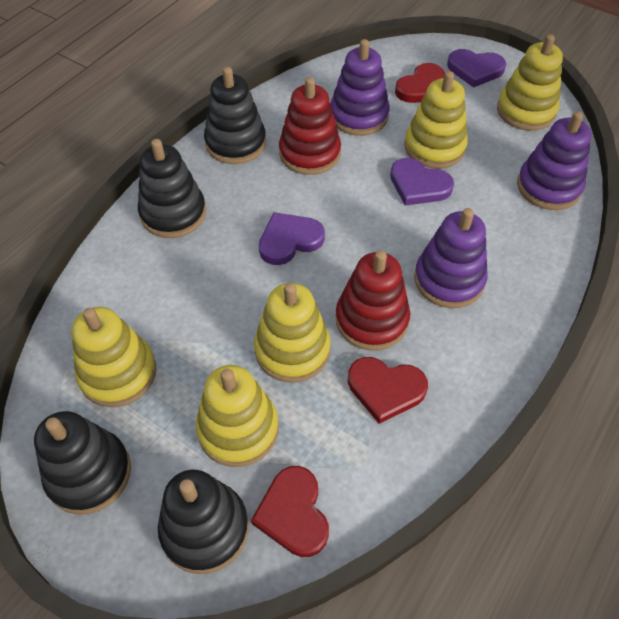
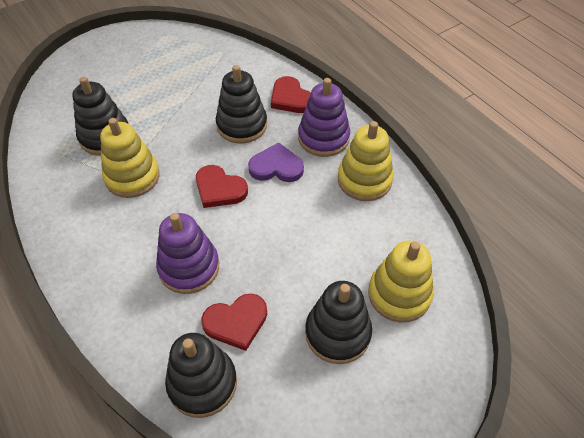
purple heart: [259,212,325,265] [390,158,454,206] [447,49,506,88] = 3 -> [248,142,304,182] = 1
purple stacking toy: [330,39,390,136] [414,208,488,308] [517,111,592,210] = 3 -> [156,213,219,294] [298,78,350,157] = 2
red stacking toy: [279,77,341,175] [336,250,410,351] = 2 -> none = 0
yellow stacking toy: [72,307,156,407] [196,365,279,467] [254,283,331,383] [405,71,468,169] [497,34,563,131] = 5 -> [100,118,160,198] [338,121,394,201] [368,241,434,322] = 3

